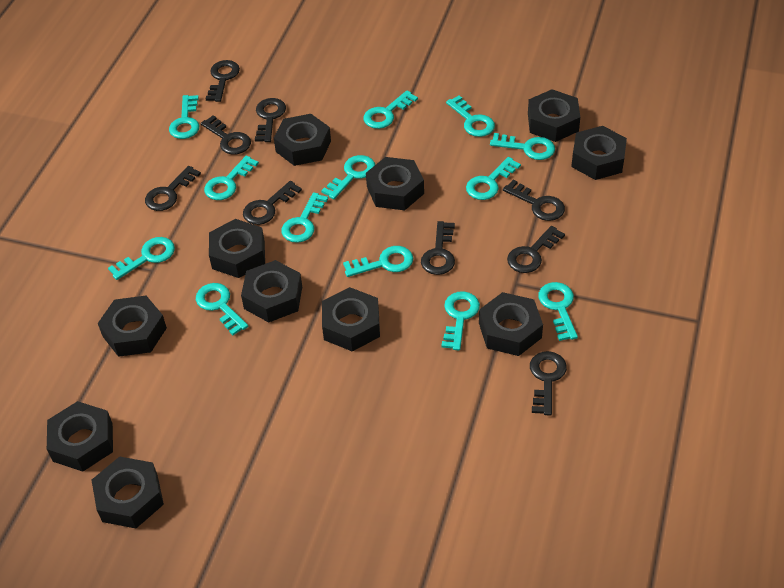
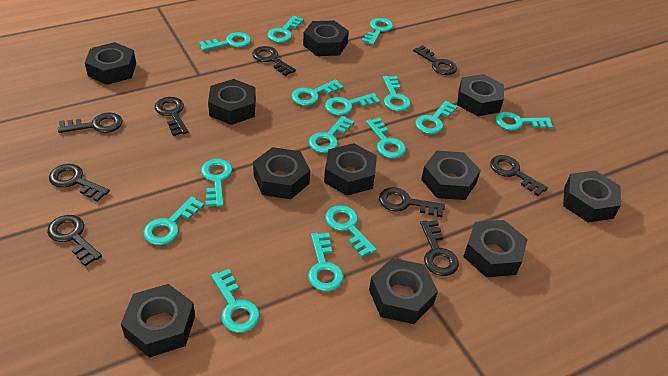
turquoise key: [108,237,175,280] [169,95,199,139] [196,283,248,335] [204,156,259,200] [281,192,328,243] [321,155,375,199] [343,246,413,277] [364,90,418,129] [442,291,480,350] [446,95,495,137] [466,157,521,200] [490,133,555,160] [538,282,578,341] = 13 -> [143,196,204,245] [199,32,251,51] [201,159,233,207] [211,269,260,333] [267,16,304,43] [291,79,344,106] [308,233,344,291] [309,116,354,153] [325,93,380,116] [325,205,377,258] [362,18,393,45] [366,118,406,159] [383,76,411,111] [415,101,458,134] [495,112,553,131] = 15

